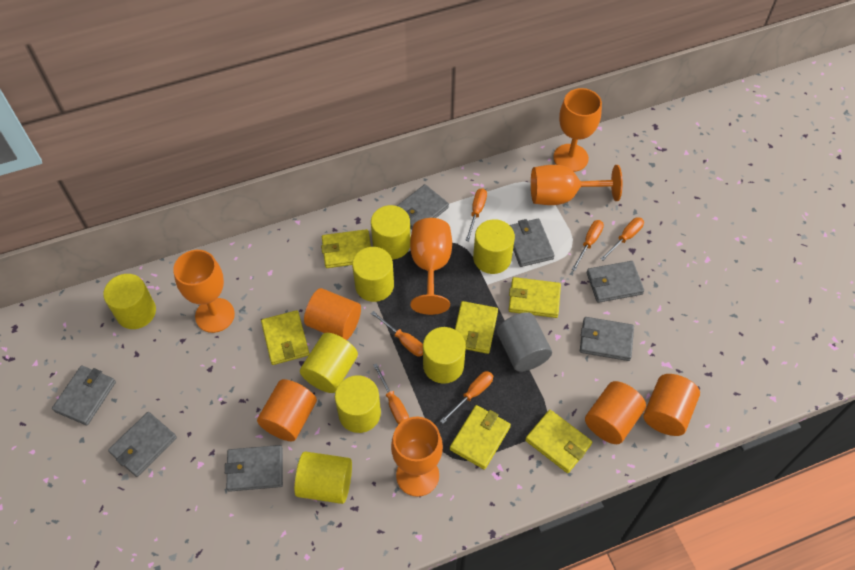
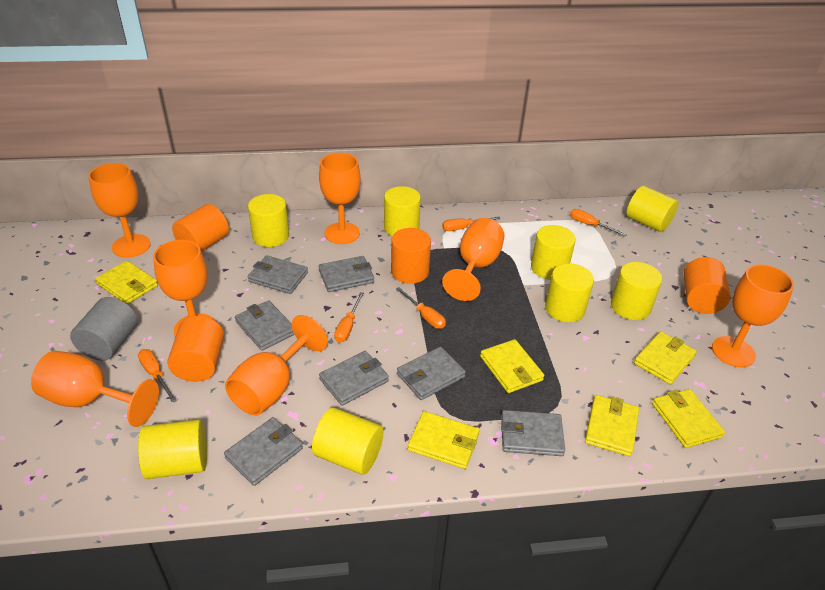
orange goblet: [173,250,235,333] [391,417,443,497] [410,218,452,315] [531,165,623,205] [553,88,602,172] = 5 -> [31,351,159,427] [88,163,151,258] [153,240,215,337] [225,315,328,416] [319,153,361,244] [442,218,505,301] [712,265,794,367] = 7
orange screwdriver: [371,311,423,356] [373,363,409,424] [440,371,493,423] [465,188,487,241] [572,220,604,271] [600,217,644,261] = 6 -> [138,349,176,402] [334,292,364,343] [396,287,446,329] [442,217,500,231] [570,209,627,236] = 5

